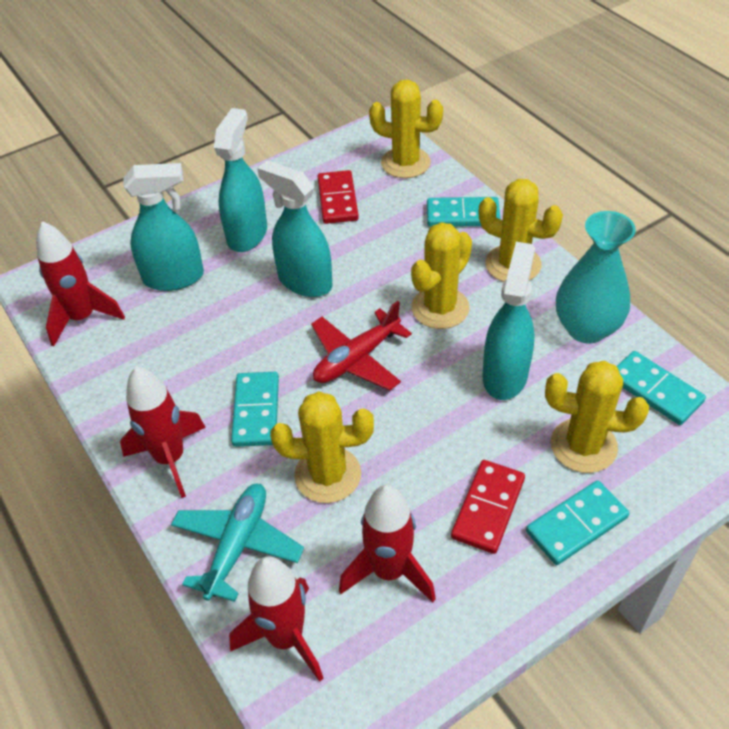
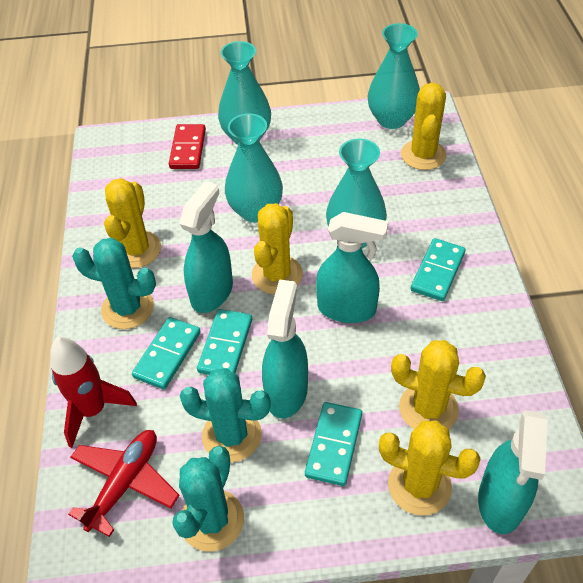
red domino: [318,170,359,224] [451,460,525,554] = 2 -> [169,124,206,169] = 1
red rocket: [36,221,125,347] [120,366,206,498] [229,557,323,682] [339,485,436,602] = 4 -> [50,337,137,448] = 1
turquoise cactus: none = 0 -> [72,238,156,329] [172,446,244,552] [180,368,271,462] = 3
turquoise plane: [171,484,304,602] = 1 -> none = 0
turquoise vase: [556,211,636,343] = 1 -> [218,41,271,145] [225,113,283,223] [326,138,387,248] [368,23,420,129] = 4

